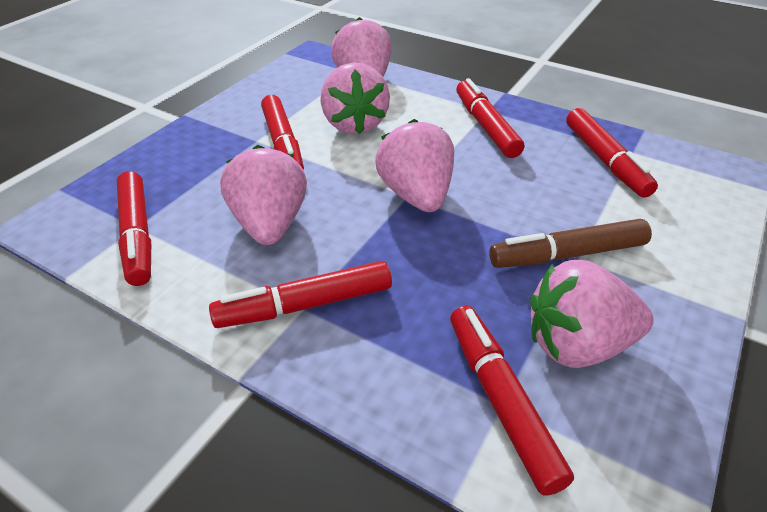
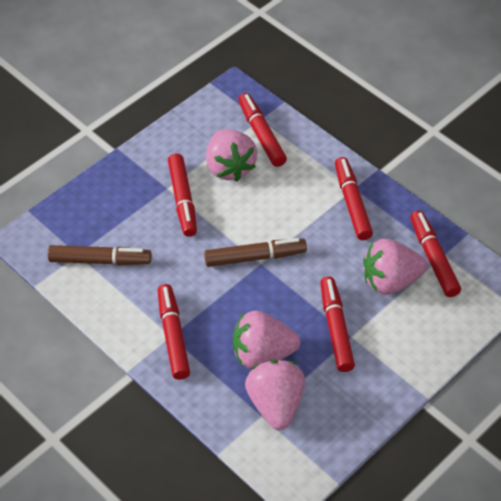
brown marker: [489,219,652,268] = 1 -> [48,245,151,265] [204,238,307,267] = 2
pink strawberry: [220,145,307,245] [320,63,390,134] [331,17,391,76] [375,119,454,212] [530,260,654,368] = 5 -> [206,129,257,181] [233,310,300,369] [245,360,305,430] [363,239,427,295] = 4

